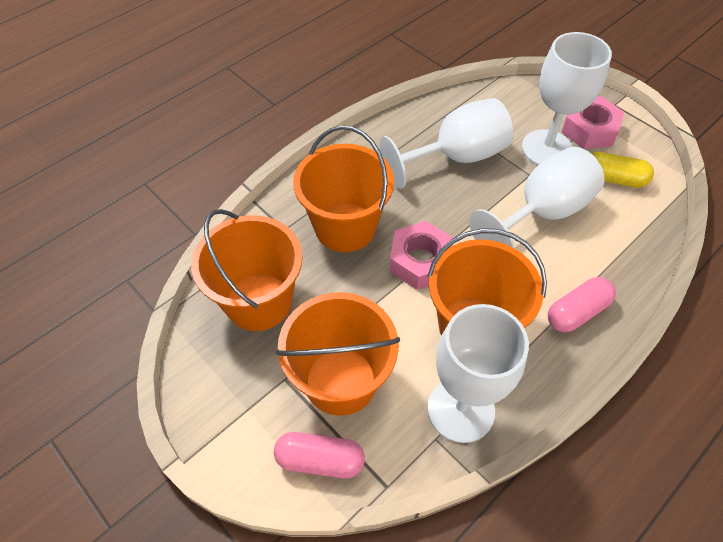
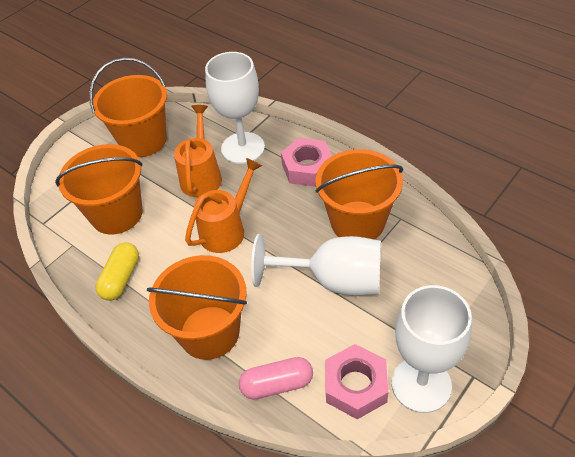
orange watering can: none = 0 -> [174,105,222,197] [185,158,262,253] = 2
pink capsule: [274,432,365,479] [548,277,616,332] = 2 -> [239,357,313,399] = 1
white goblet: [380,98,513,189] [427,304,529,443] [469,147,605,249] [522,32,612,165] = 4 -> [205,52,265,164] [251,234,381,296] [392,285,472,413] = 3

